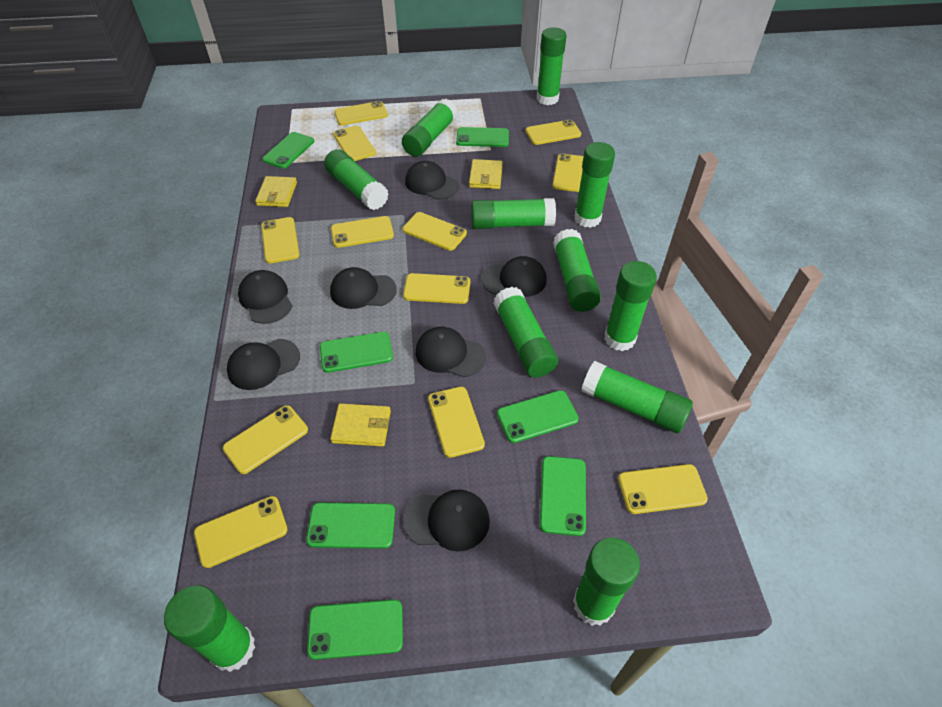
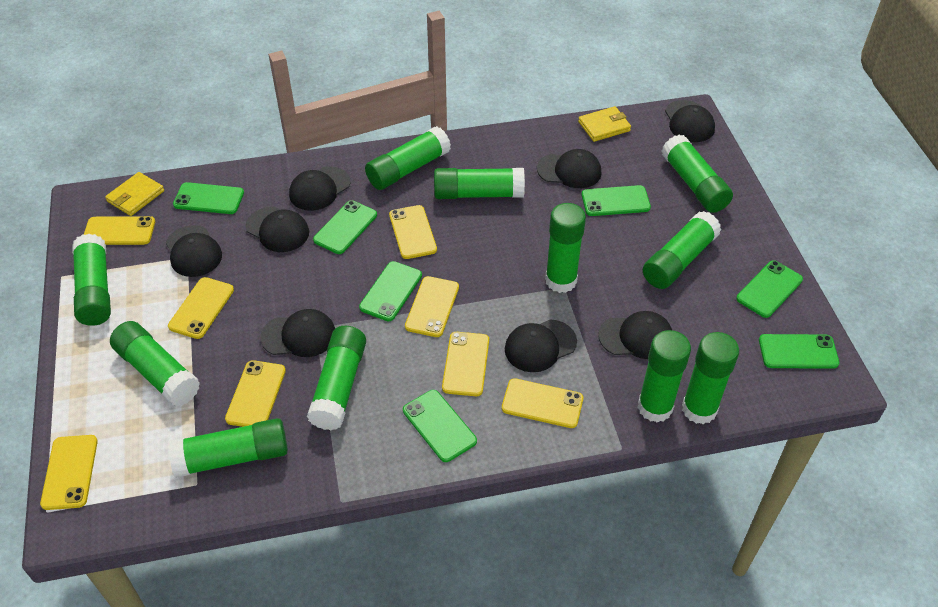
black cap: [227,339,300,390] [238,270,292,324] [330,267,397,309] [404,489,490,551] [405,161,459,200] [416,327,486,377] [481,256,547,297] = 7 -> [166,225,222,277] [246,207,309,252] [260,309,335,357] [289,166,350,211] [505,320,577,372] [537,149,602,188] [598,311,672,359] [665,100,715,142] = 8
yellow phone: [194,496,287,568] [223,405,308,474] [261,217,299,264] [331,216,394,248] [333,126,376,161] [334,101,388,125] [403,212,467,251] [403,273,470,304] [428,387,485,458] [525,120,581,145] [552,153,584,192] [618,464,708,514] = 12 -> [40,435,98,510] [84,216,155,245] [168,277,234,339] [225,360,286,427] [389,205,437,259] [405,276,459,337] [442,332,489,396] [502,378,583,428] = 8
yellow wallet: [255,176,297,207] [330,403,391,447] [469,159,503,189] = 3 -> [105,172,164,216] [578,106,631,142] = 2

